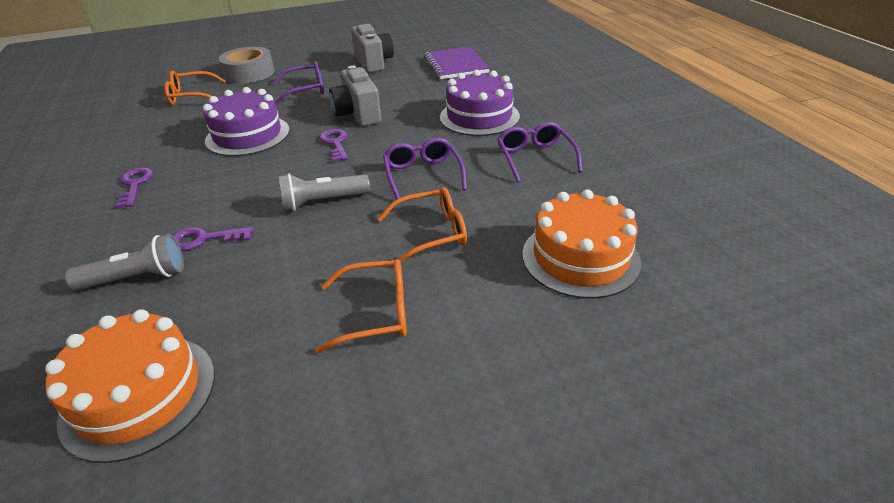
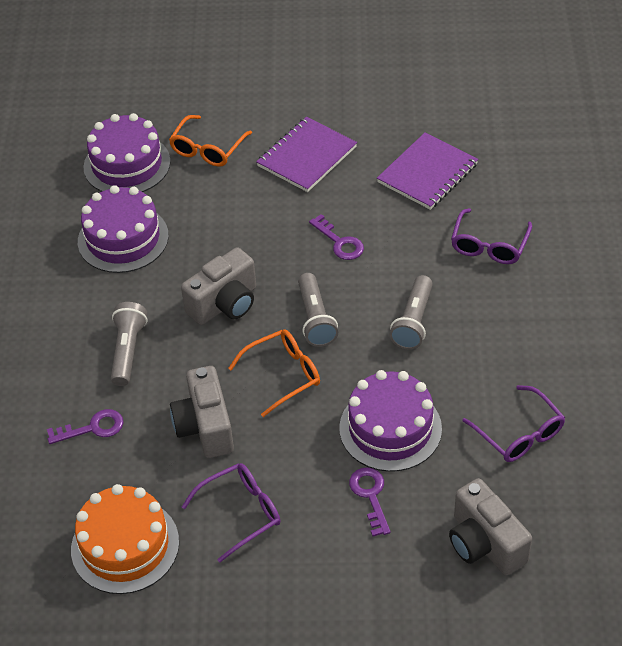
grey camera: [329,65,382,126] [351,24,394,73] = 2 -> [170,366,234,458] [181,247,256,325] [449,478,532,576] = 3
grey flashlight: [64,234,184,290] [279,173,370,211] = 2 -> [111,302,148,386] [298,273,338,347] [389,275,433,350] = 3
grey tape: [219,47,274,83] = 1 -> none = 0
orange cake: [45,309,215,463] [522,189,641,299] = 2 -> [71,484,179,594] = 1
orange glasses: [164,71,226,105] [316,259,407,353] [377,187,467,263] = 3 -> [169,115,252,167] [228,329,320,417] = 2
purple cake: [203,87,290,156] [440,70,520,136] = 2 -> [78,185,169,273] [84,113,171,192] [339,370,442,472] = 3
purple notebook: [424,47,490,79] = 1 -> [256,117,357,192] [377,132,478,210] = 2

